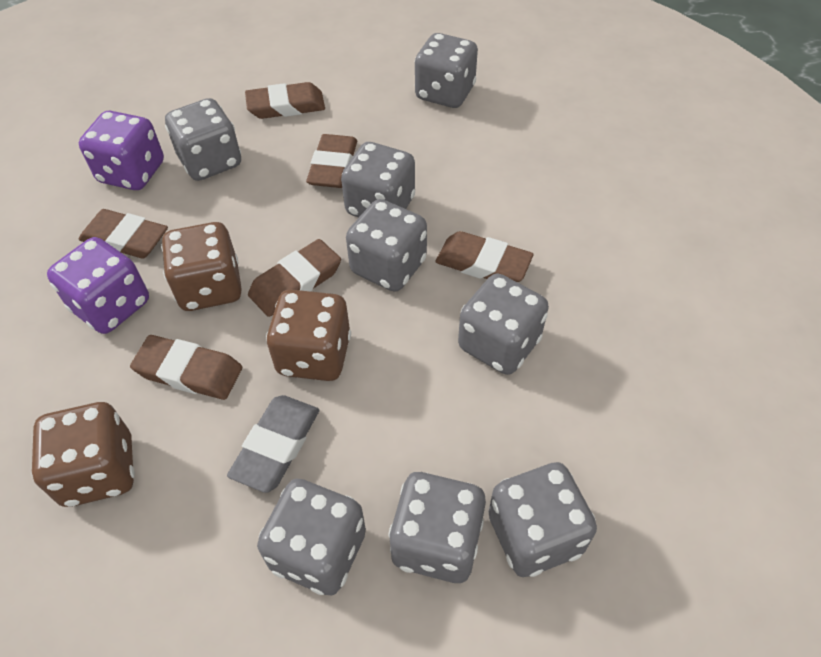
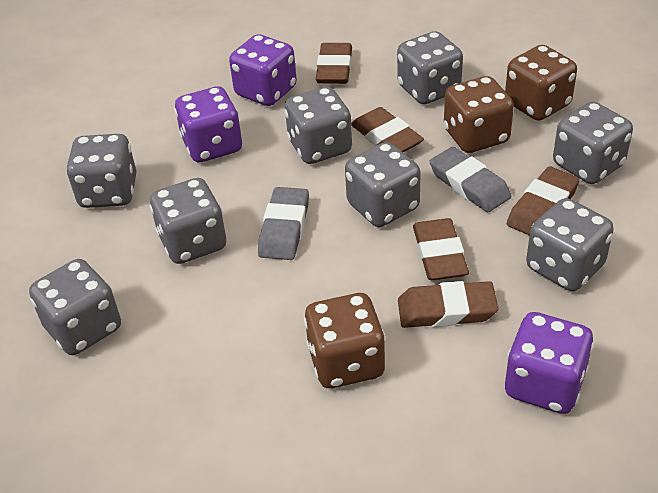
brown eraser: [79,209,168,259] [130,335,242,400] [245,82,325,119] [248,239,341,317] [306,134,357,188] [435,231,534,282] = 6 -> [316,43,352,84] [351,107,424,152] [398,281,498,328] [413,218,469,280] [507,166,580,236] = 5
grey eraser: [227,395,319,493] = 1 -> [258,187,309,260] [429,147,511,212] = 2
purple dice: [47,237,149,334] [79,111,164,190] = 2 -> [174,87,242,162] [229,34,297,106] [505,312,594,414] = 3

